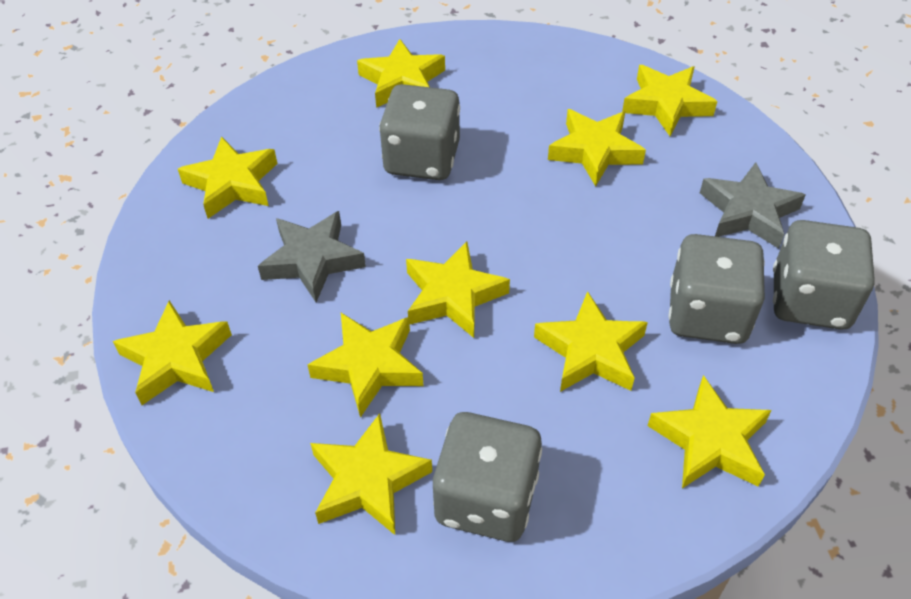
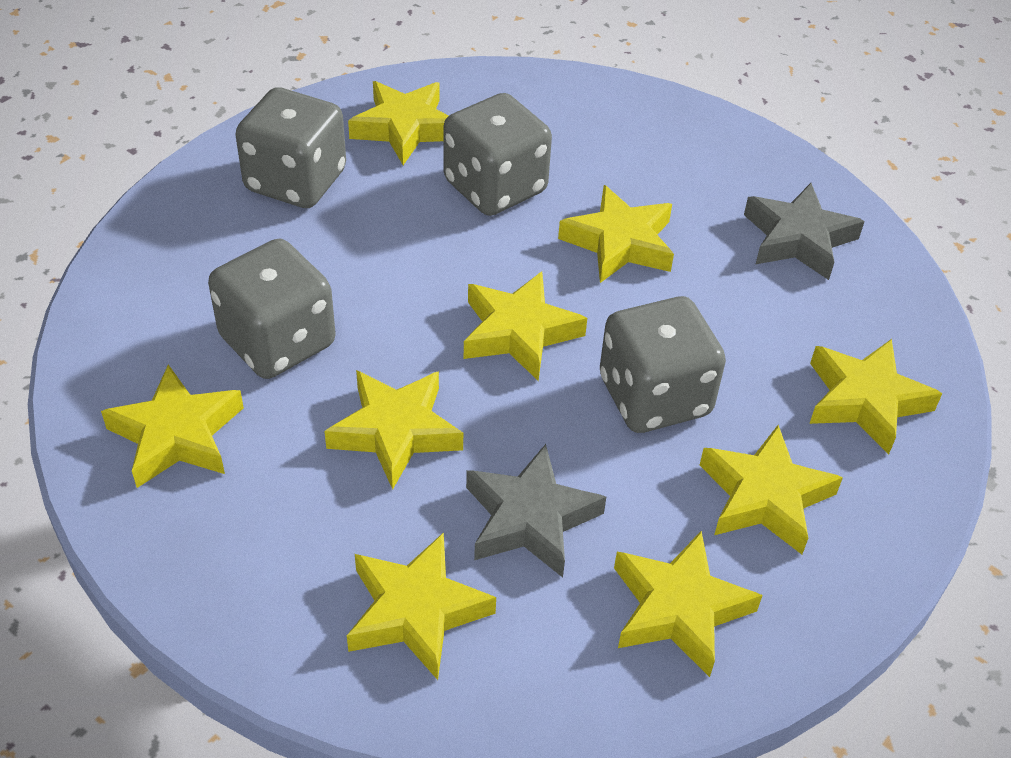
yellow star: [113,300,232,405] [178,136,277,219] [308,313,423,418] [310,413,432,535] [357,39,445,108] [406,241,510,338] [534,291,648,392] [548,109,646,186] [622,65,717,136] [648,375,772,488] = 10 -> [101,365,244,488] [324,370,463,489] [347,532,496,680] [348,81,449,165] [464,271,587,381] [558,185,674,283] [614,531,763,677] [700,425,843,554] [809,339,942,455] = 9

